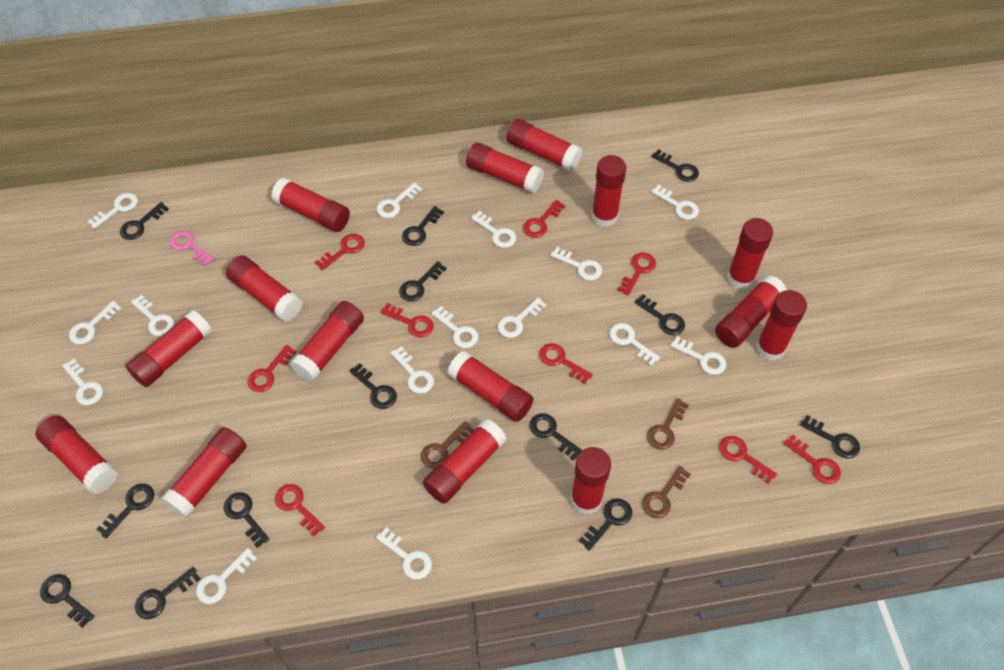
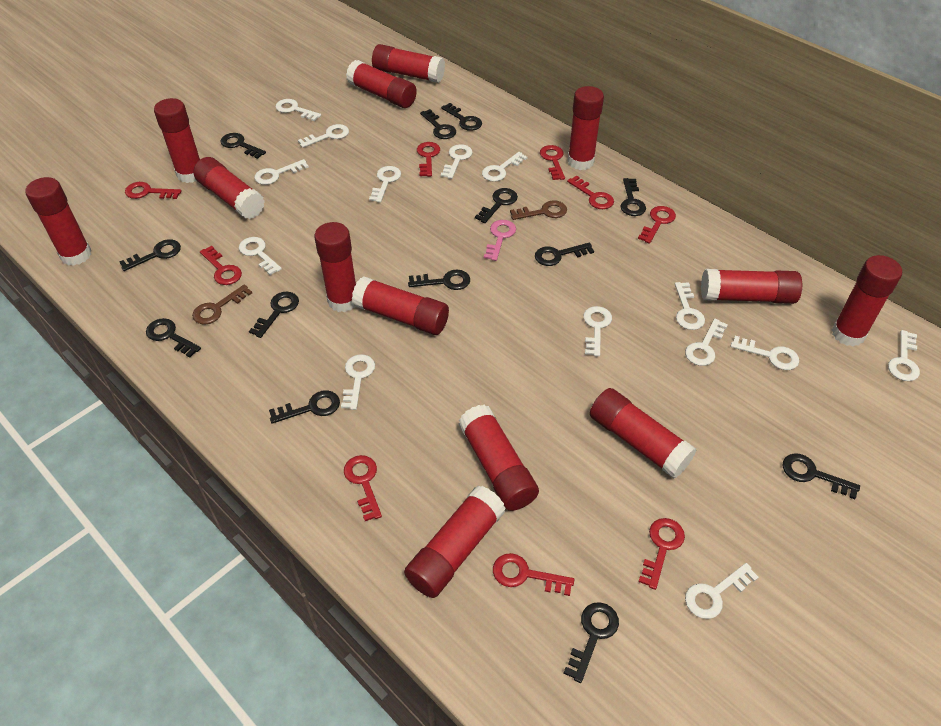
brown key: [421,421,474,469] [642,466,691,518] [647,398,689,450] = 3 -> [192,284,252,325] [510,200,567,220] = 2
red glue stick: [36,415,118,494] [126,310,212,387] [161,427,247,518] [226,255,303,322] [271,178,350,232] [290,301,364,381] [423,419,507,504] [448,351,534,422] [466,143,544,193] [507,119,583,172] [571,447,611,514] [592,155,626,227] [715,275,787,348] [727,218,773,289] [756,290,807,361] = 15 -> [25,177,91,266] [154,98,200,183] [193,157,265,219] [314,222,356,312] [346,60,417,108] [352,276,449,335] [372,44,445,83] [404,486,506,598] [458,404,539,511] [567,86,604,170] [590,388,697,478] [701,269,802,304] [832,255,902,347] = 13
white key: [62,359,103,405] [69,301,122,344] [87,193,138,229] [131,295,174,336] [196,548,257,604] [376,527,432,579] [377,182,422,218] [391,346,434,394] [431,306,479,348] [471,211,516,248] [498,298,547,338] [550,247,602,281] [609,323,660,366] [651,185,699,220] [670,336,726,375] = 15 -> [239,237,282,275] [254,159,309,185] [276,99,321,121] [298,124,349,148] [341,354,375,410] [369,166,401,203] [441,144,473,179] [482,152,527,182] [583,306,612,357] [675,282,705,330] [685,319,728,366] [685,563,759,619] [731,336,799,370] [888,330,920,381] = 14

